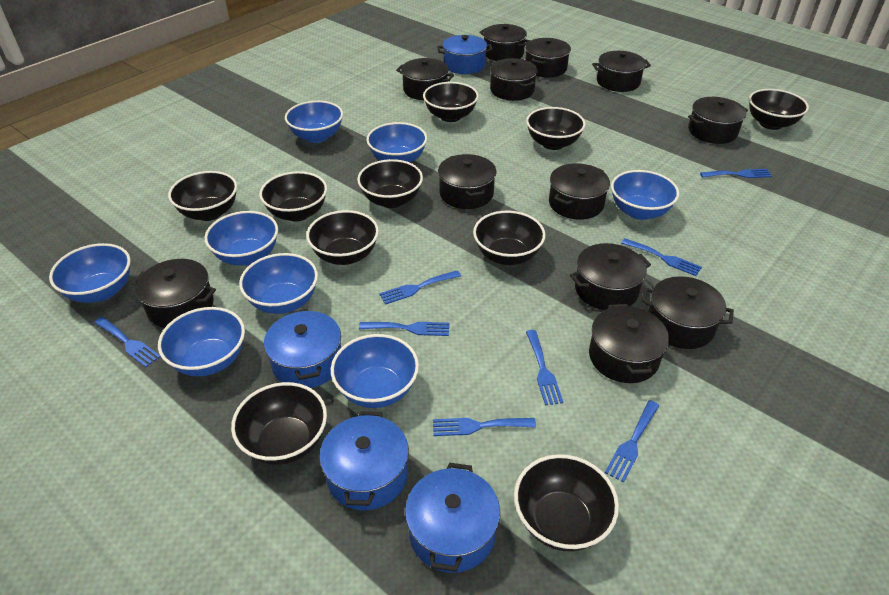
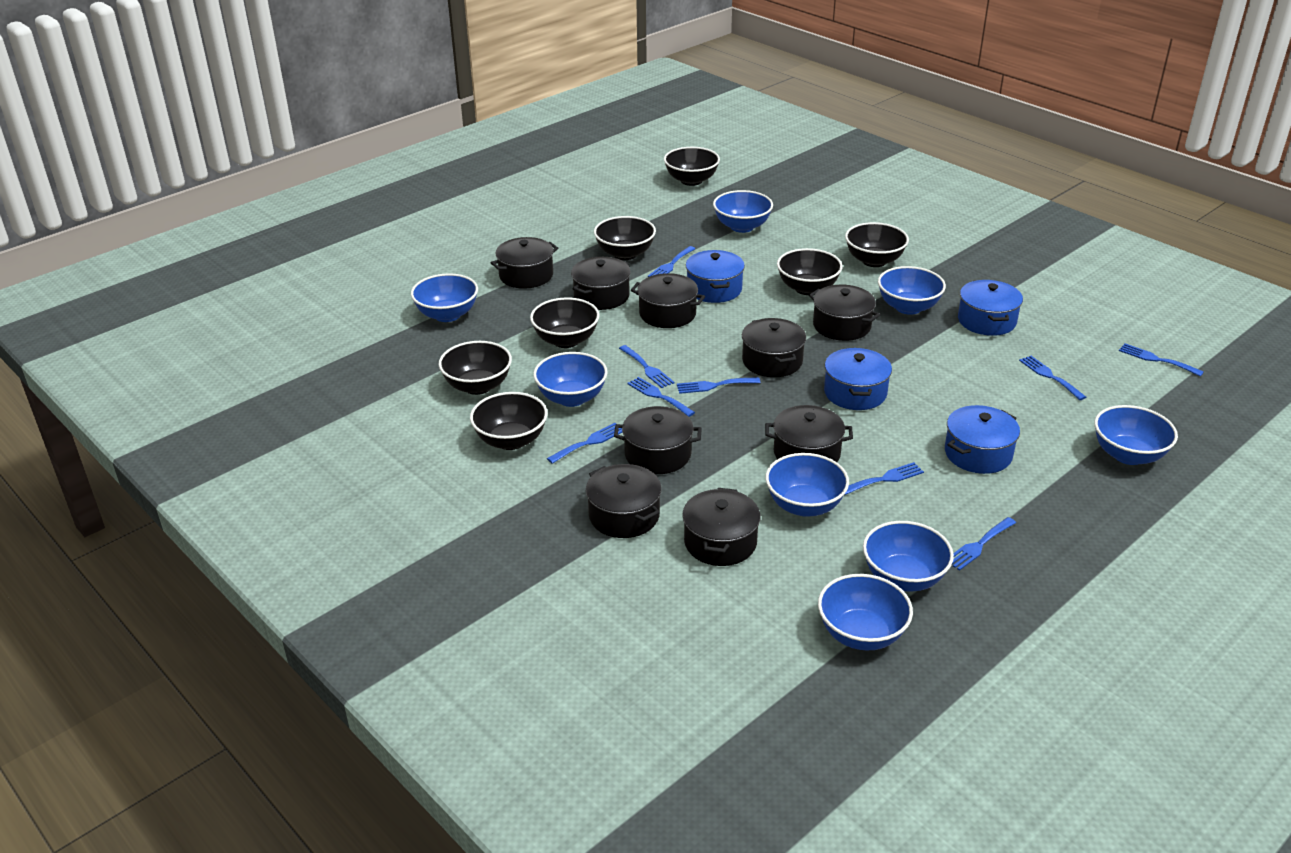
black bowl: [168,171,237,221] [231,382,327,465] [259,171,327,222] [306,210,379,265] [357,159,423,208] [423,82,479,122] [473,211,546,265] [514,454,619,551] [526,107,585,150] [749,89,809,130] = 10 -> [439,341,512,395] [470,392,548,450] [530,298,600,348] [594,216,656,260] [664,147,720,186] [777,248,843,295] [845,222,909,267] = 7
black pot: [132,259,216,328] [396,58,454,100] [438,154,496,209] [480,24,530,61] [490,58,538,101] [525,38,571,77] [549,163,610,220] [570,243,651,310] [589,304,669,383] [592,51,651,92] [641,276,734,349] [688,97,748,144] = 12 -> [491,237,558,289] [571,257,631,310] [586,464,662,538] [614,406,702,474] [631,273,705,328] [682,488,761,566] [742,318,806,377] [765,405,853,462] [809,285,880,341] = 9
blue fork: [94,317,161,367] [359,322,449,336] [379,270,461,305] [433,418,536,436] [526,330,563,405] [605,400,660,483] [621,238,702,276] [700,169,772,178] = 8 -> [547,423,622,464] [619,345,675,388] [627,377,695,417] [648,246,696,277] [677,377,761,394] [844,462,924,495] [952,517,1016,571] [1019,356,1086,400] [1119,343,1204,377] = 9

